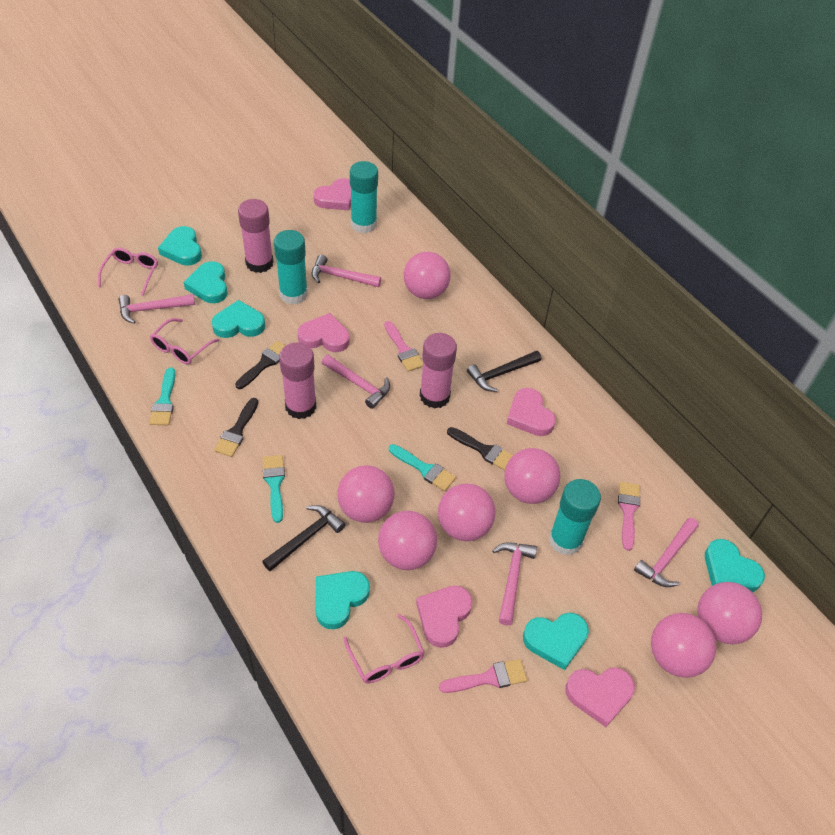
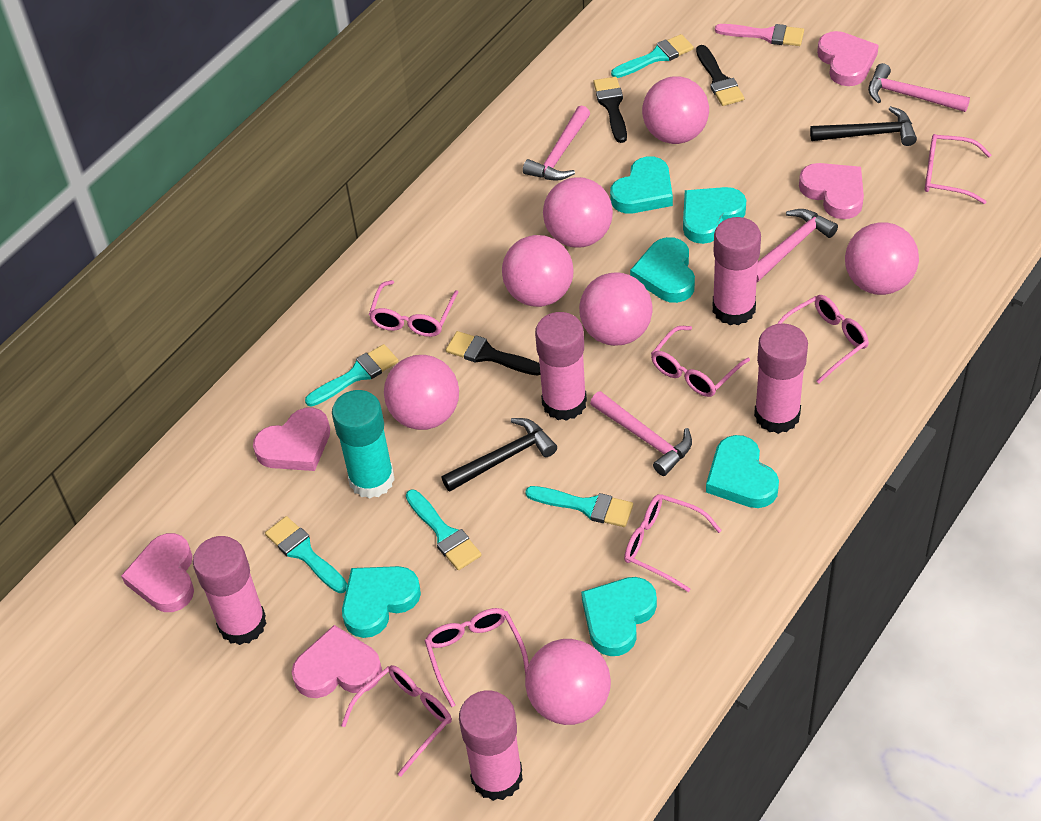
pink brush: [384,321,423,372] [439,659,527,693] [618,482,640,551] = 3 -> [715,24,804,46] = 1
pink glasses: [98,248,158,296] [150,318,220,365] [343,614,425,684] = 3 -> [341,665,452,777] [369,280,459,337] [425,608,529,707] [624,494,722,592] [651,326,750,397] [777,295,869,383] [925,134,991,204] = 7
pink glue stick: [238,199,273,273] [279,342,316,419] [420,333,457,409] = 3 -> [193,536,267,645] [459,690,523,801] [535,312,587,421] [713,217,761,325] [754,323,808,434] = 5
pink hammer: [119,294,195,324] [312,255,381,287] [321,355,390,409] [492,542,537,625] [634,518,699,587] = 5 -> [523,106,590,181] [590,391,692,476] [757,209,838,282] [868,63,970,112] = 4
turquoise brush: [149,368,175,425] [262,455,285,523] [389,444,456,491] = 3 -> [265,516,347,593] [305,344,399,407] [406,490,482,570] [525,486,633,527] [611,34,694,78] = 5
turquoise glue stick: [274,230,308,304] [350,161,378,233] [549,479,601,555] = 3 -> [332,390,395,499] = 1

